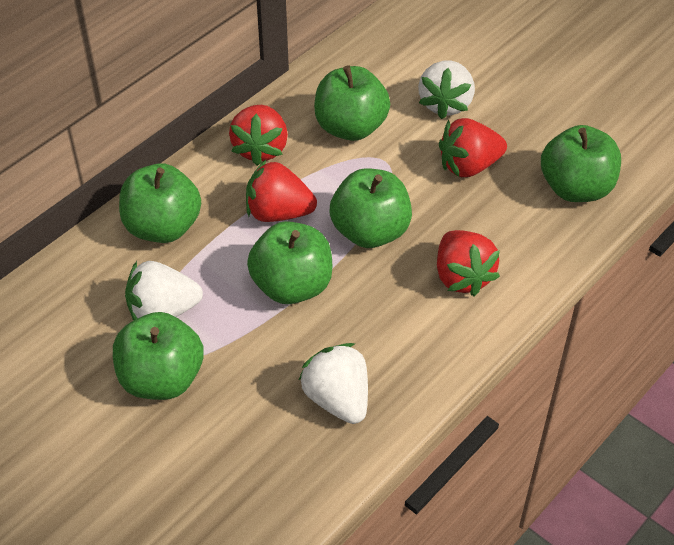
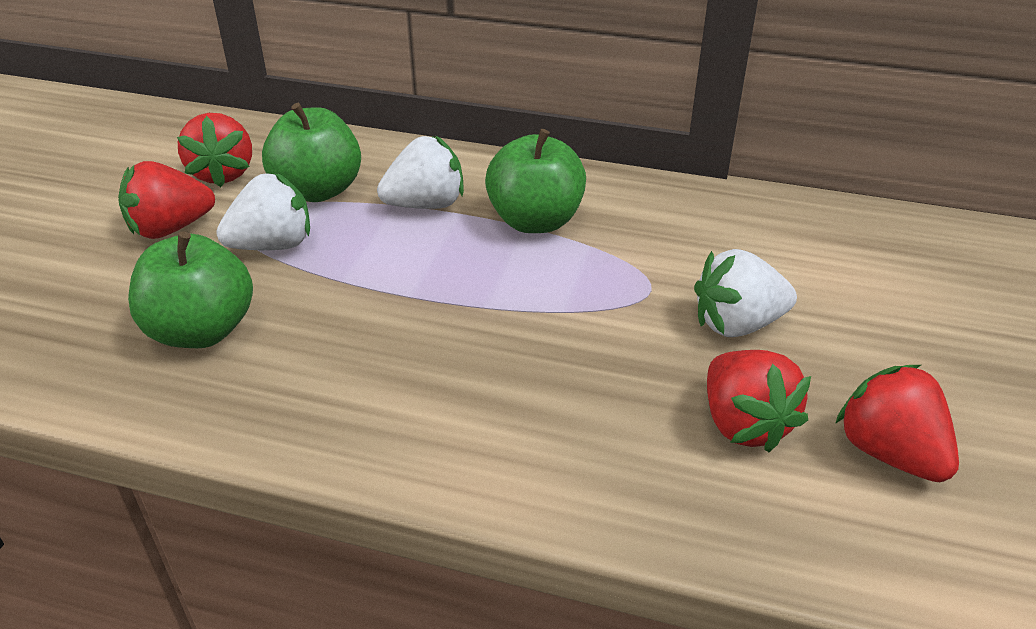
green apple: [113,312,204,400] [119,163,201,243] [247,221,332,304] [314,66,390,141] [330,168,412,248] [541,125,621,202] = 6 -> [128,231,253,348] [262,103,361,202] [485,129,586,233] = 3

